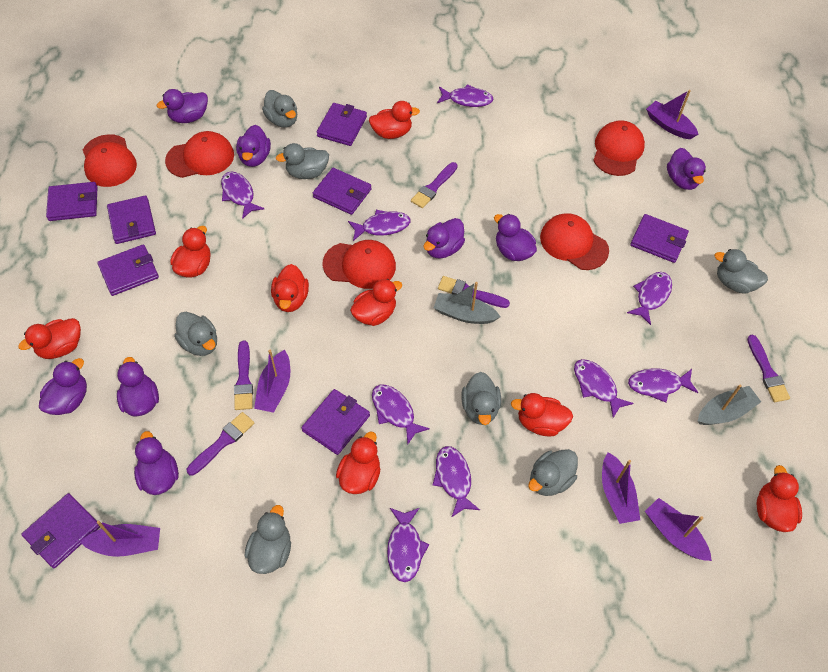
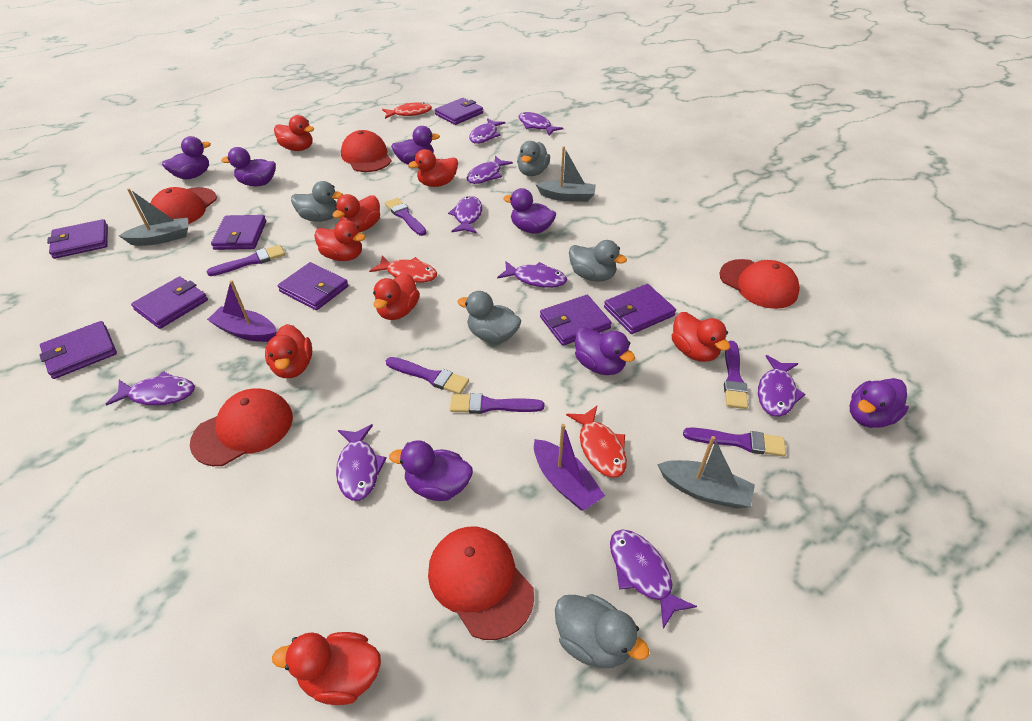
grey boat: [434,282,501,324] [698,384,761,425] = 2 -> [119,189,188,246] [536,146,596,202] [657,436,755,509] = 3
grey duck: [174,312,217,356] [245,505,291,574] [262,90,297,128] [276,143,329,179] [461,372,501,425] [528,449,578,496] [714,249,768,294] = 7 -> [291,181,343,222] [458,291,521,343] [517,141,550,176] [555,594,649,668] [569,240,627,282] = 5
purple boat: [80,521,160,557] [254,350,290,413] [602,452,640,524] [645,498,712,561] [646,90,699,139] = 5 -> [207,280,277,342] [534,424,605,511] = 2
purple brush: [187,412,254,476] [234,341,253,410] [411,162,458,208] [438,276,510,308] [747,335,790,402] = 5 -> [206,245,285,276] [385,198,426,236] [386,357,469,394] [450,393,544,414] [683,427,786,456] [724,341,748,409] = 6
purple duck: [39,358,87,415] [117,357,159,417] [134,431,179,495] [157,89,208,123] [236,125,271,167] [424,218,465,259] [494,214,537,261] [667,148,706,190] = 8 -> [162,136,211,179] [221,147,276,186] [389,440,473,501] [391,126,440,165] [503,188,556,234] [575,327,635,375] [850,378,909,428] = 7
red fish: none = 0 -> [369,255,437,283] [382,102,432,119] [566,406,627,478] = 3

